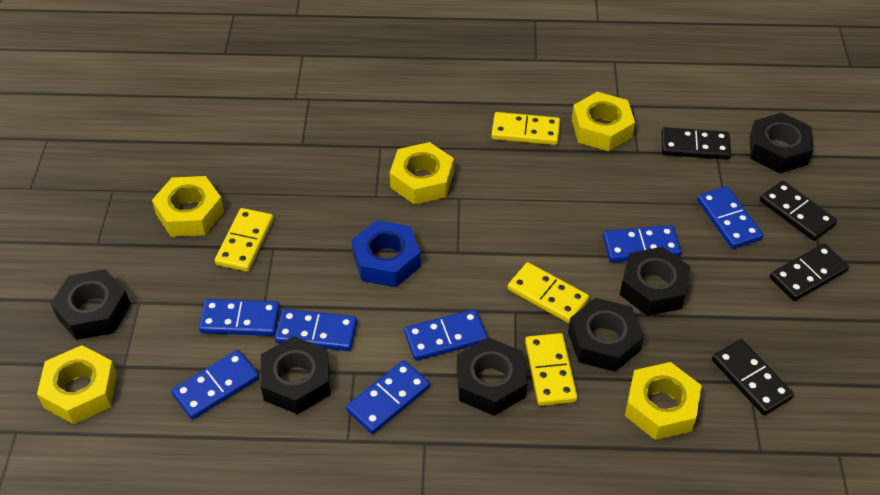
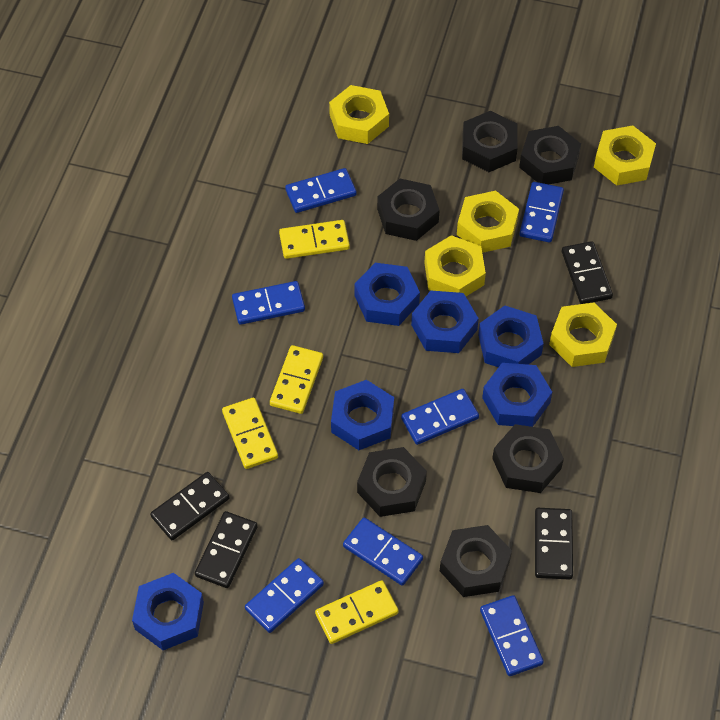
blue nut: [352,220,421,287] = 1 -> [132,573,204,650] [331,380,394,450] [354,263,420,326] [411,290,479,353] [478,306,544,367] [482,363,552,427] = 6

